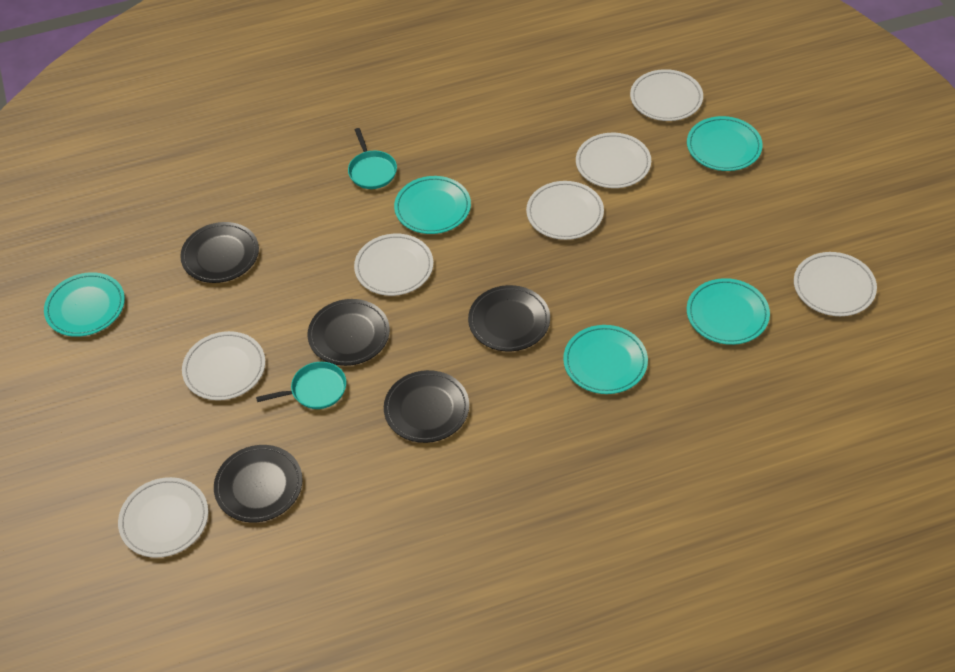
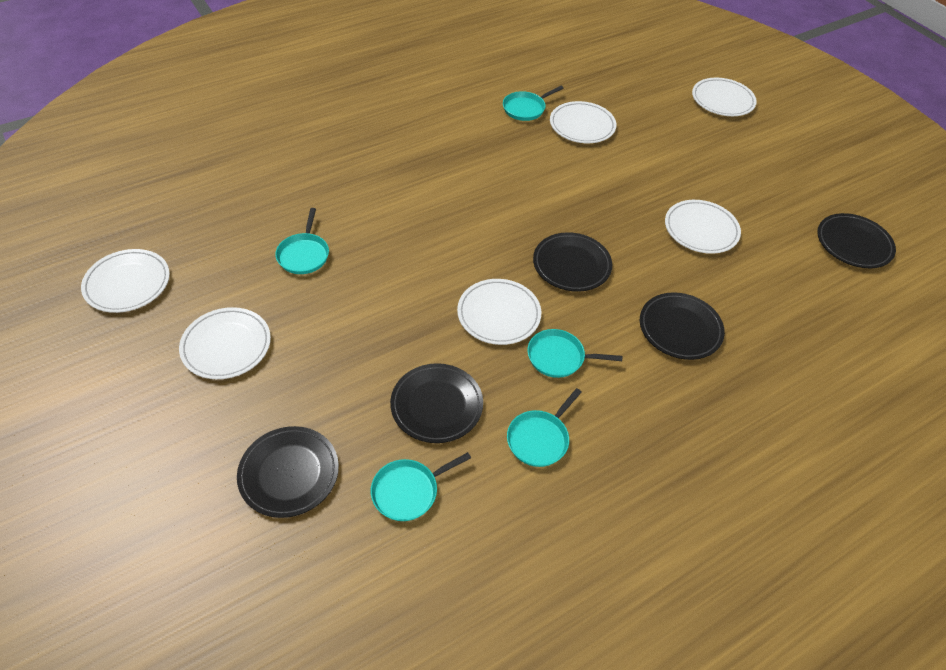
turquoise pan: [256,362,346,409] [348,128,397,189] = 2 -> [275,208,329,274] [371,452,471,521] [503,86,564,121] [507,388,582,467] [528,329,622,378] = 5
turquoise plate: [44,272,125,337] [394,176,471,234] [563,325,648,394] [687,116,763,171] [687,278,770,345] = 5 -> none = 0
white plate: [118,477,208,558] [182,331,265,400] [354,234,433,296] [526,181,604,240] [576,133,651,188] [630,69,703,121] [794,252,877,316] = 7 -> [81,249,170,313] [179,307,271,379] [457,279,541,345] [550,101,616,143] [665,200,741,254] [692,78,757,116] = 6

